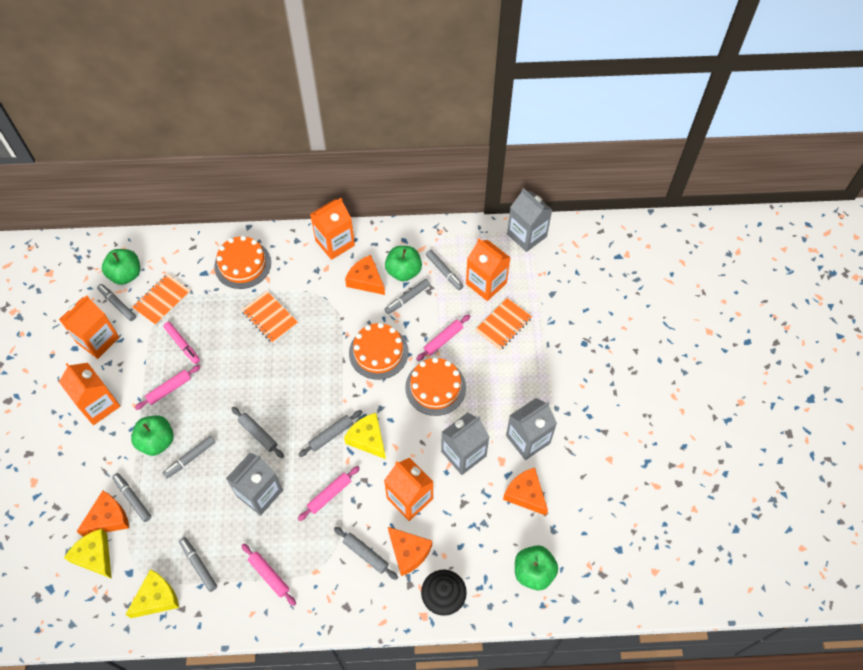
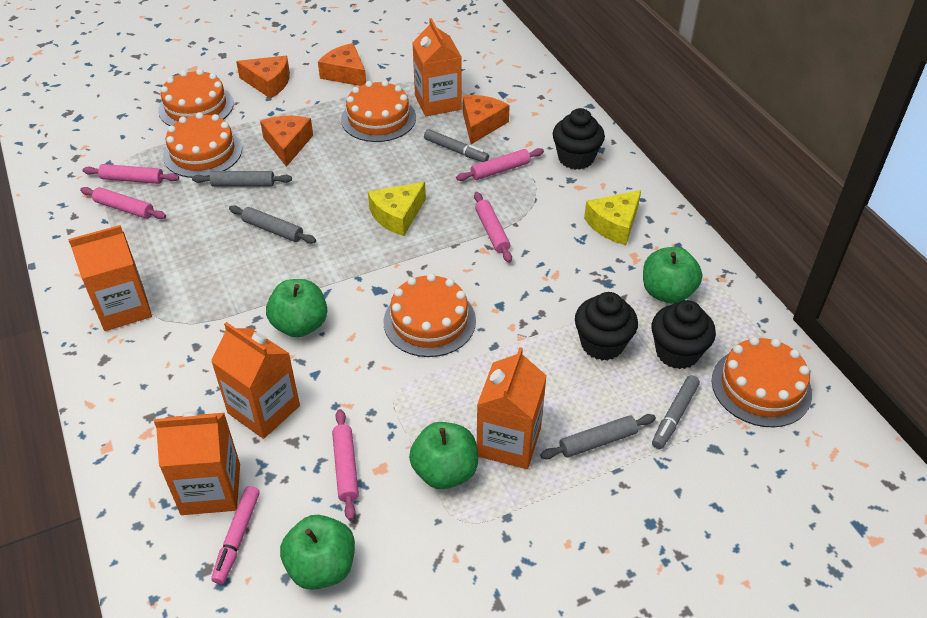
black cupcake: [421,570,467,616] = 1 -> [553,108,605,170] [575,292,638,361] [652,300,716,369] = 3
grey carton: [226,453,283,516] [441,412,489,475] [506,398,557,460] [507,188,552,252] = 4 -> none = 0
grey marker: [97,284,136,321] [112,473,151,522] [163,436,215,478] [179,537,217,592] [384,279,430,314] [426,250,463,290] = 6 -> [424,129,489,162] [652,375,700,449] = 2
orange cake: [214,235,271,289] [349,323,409,380] [405,357,466,416] = 3 -> [158,69,234,126] [163,112,242,178] [341,80,416,142] [384,273,476,357] [711,337,812,427] = 5
orange notebook: [132,274,191,325] [241,291,298,343] [475,298,532,351] = 3 -> none = 0
pink rolling pin: [135,365,201,410] [241,544,296,606] [298,466,360,521] [416,315,470,361] = 4 -> [80,187,166,219] [83,164,179,184] [332,409,359,520] [456,148,544,181] [474,192,512,263] = 5
yellow cheese: [64,529,112,579] [125,569,179,618] [344,413,386,459] = 3 -> [368,182,426,236] [584,190,641,245] = 2

